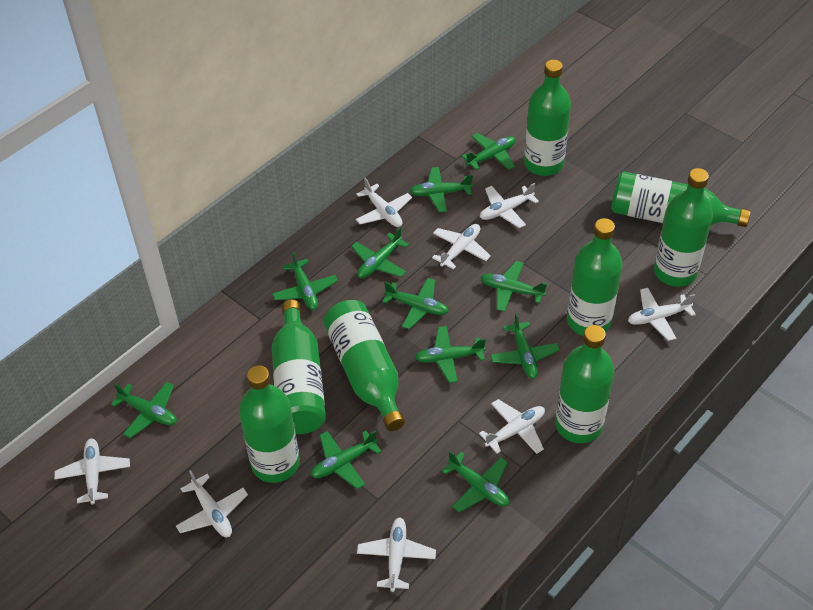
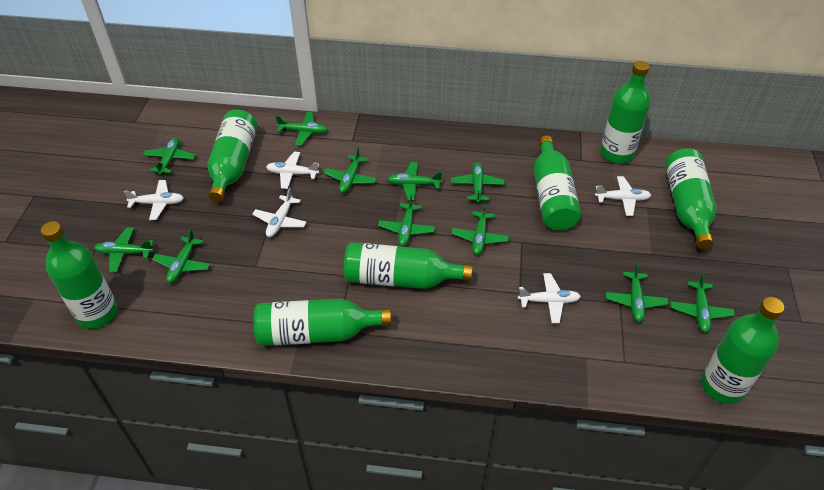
white plane: [54,438,130,505] [176,470,248,537] [356,178,412,227] [357,517,436,592] [432,224,491,270] [479,399,545,454] [480,183,539,228] [628,288,696,341] = 8 -> [123,180,184,220] [252,188,307,237] [266,152,319,189] [518,273,581,323] [595,176,651,216] = 5

